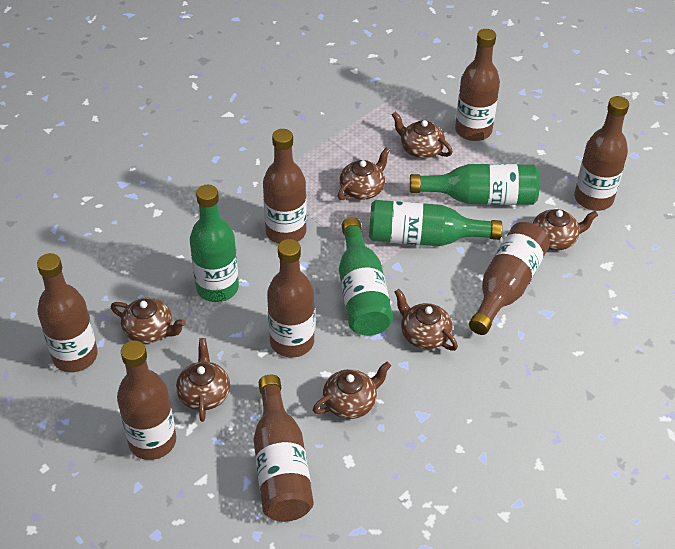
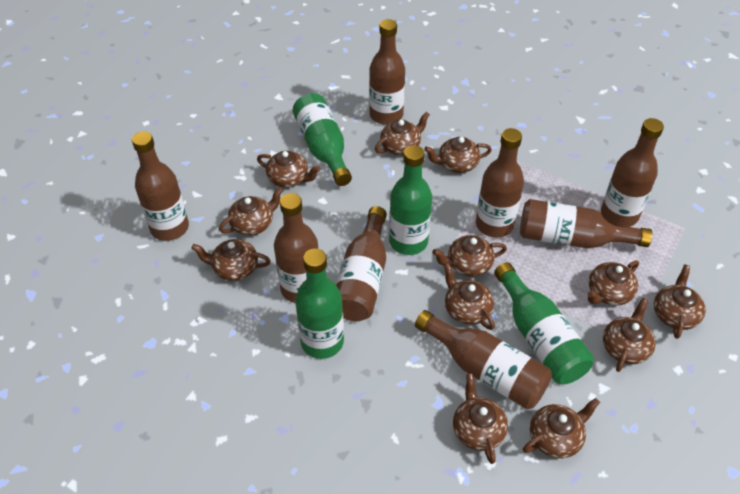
brown teapot: [111,298,186,344] [176,338,230,422] [313,362,391,419] [338,148,390,200] [392,112,453,158] [394,289,458,351] [533,209,598,250] = 7 -> [191,239,271,281] [219,187,283,235] [257,151,320,188] [375,112,430,155] [424,137,492,173] [432,235,507,277] [444,263,495,330] [453,373,508,464] [523,398,600,458] [587,260,639,305] [603,298,656,372] [654,265,706,339] = 12

